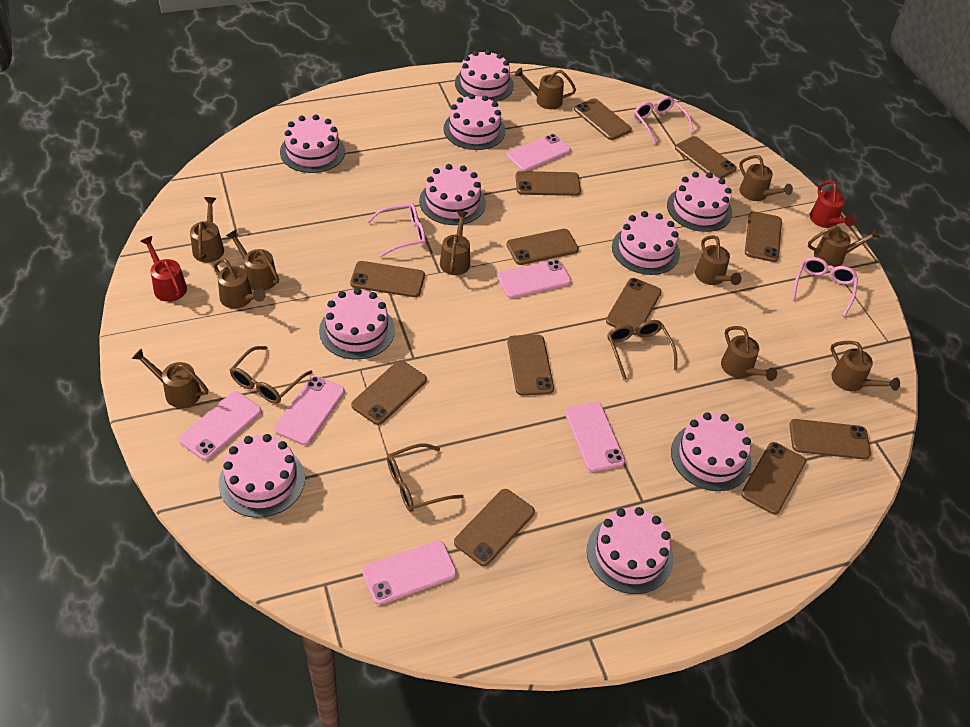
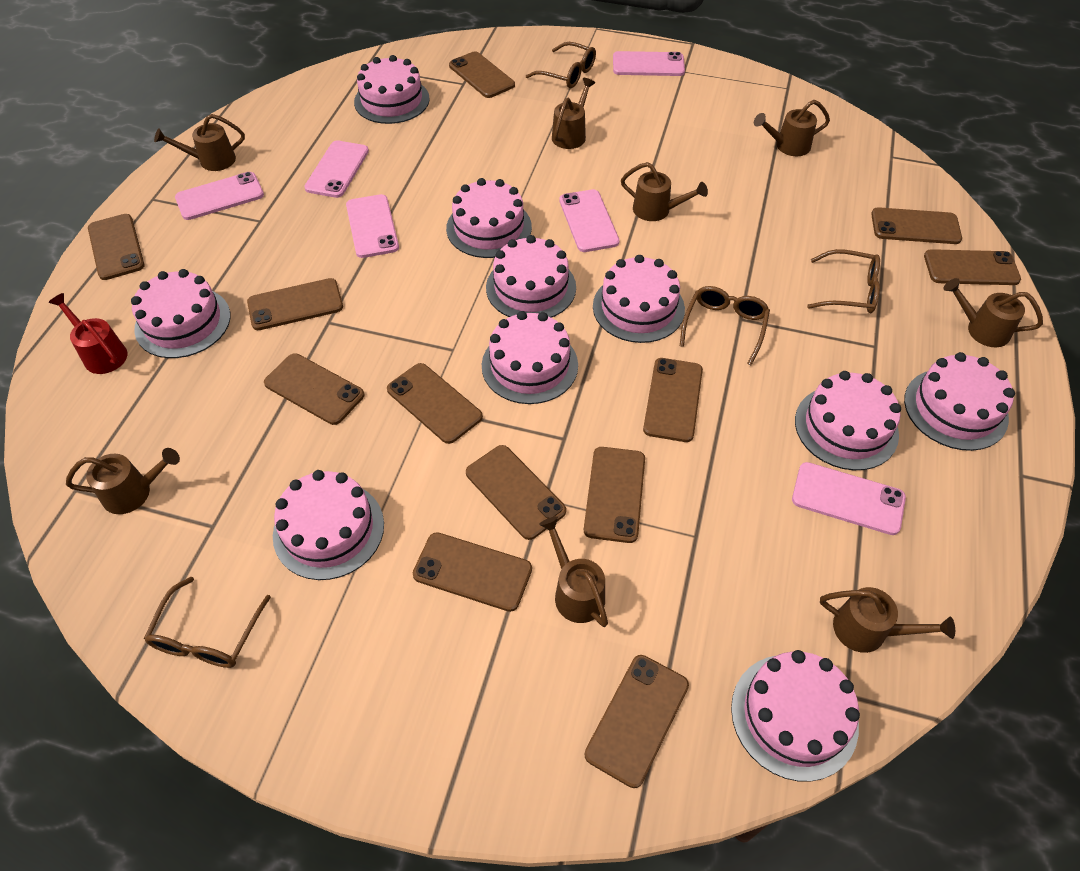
brown glasses: [230,346,313,404] [387,443,464,512] [607,320,677,380] = 3 -> [144,577,271,668] [526,42,596,88] [680,286,770,365] [807,249,880,313] = 4
brown watering can: [132,348,208,408] [190,197,224,262] [214,258,265,309] [226,229,279,291] [440,211,470,275] [514,67,576,109] [695,235,742,285] [721,326,777,381] [739,155,793,201] [808,225,880,267] [830,341,900,391] = 11 -> [66,448,180,514] [154,114,245,171] [539,516,608,627] [552,78,595,149] [621,162,708,221] [754,100,830,156] [820,587,955,653] [944,278,1043,347] = 8
pink glasses: [367,203,426,257] [634,96,693,144] [792,257,858,316] = 3 -> none = 0
red watering can: [141,236,187,302] [810,180,855,228] = 2 -> [48,293,127,374] = 1

